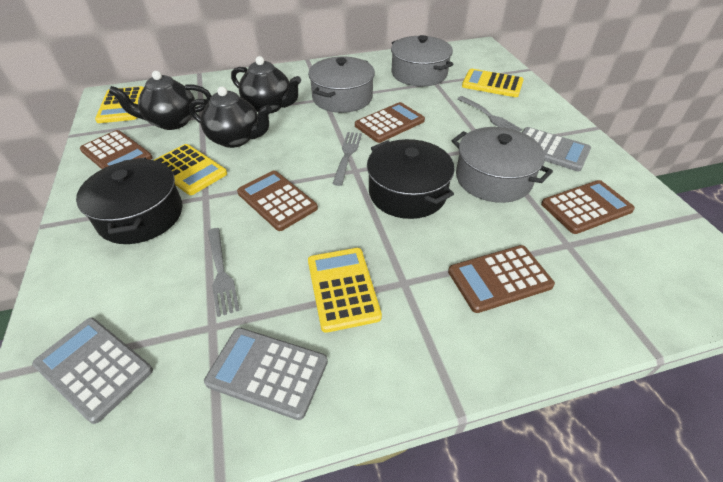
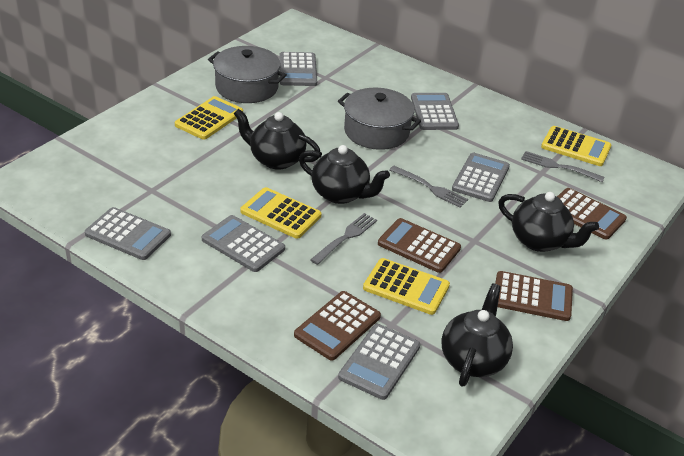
black pot: [76,158,182,244] [367,139,455,219] = 2 -> none = 0
black teapot: [109,71,211,130] [189,86,272,148] [231,56,301,114] = 3 -> [234,109,320,170] [299,145,390,204] [441,283,513,387] [498,192,599,252] = 4
brown calculator: [80,130,153,169] [237,170,318,231] [355,102,425,143] [448,245,555,313] [541,180,635,234] = 5 -> [294,291,381,361] [378,218,461,273] [495,271,573,321] [557,188,627,240] = 4
grey calculator: [32,318,153,424] [204,328,328,420] [522,127,591,171] = 3 -> [85,207,171,260] [202,215,285,272] [279,52,317,86] [338,324,420,400] [411,93,459,130] [452,153,510,202] = 6
grey pot: [308,57,375,113] [391,35,453,87] [452,127,553,203] = 3 -> [208,46,287,103] [338,88,421,150] = 2

